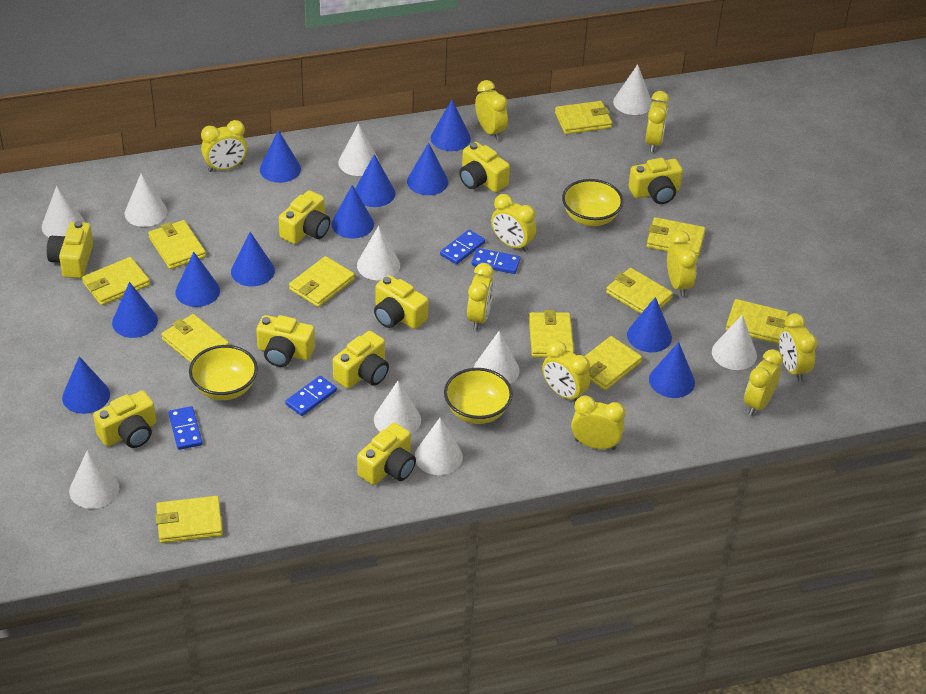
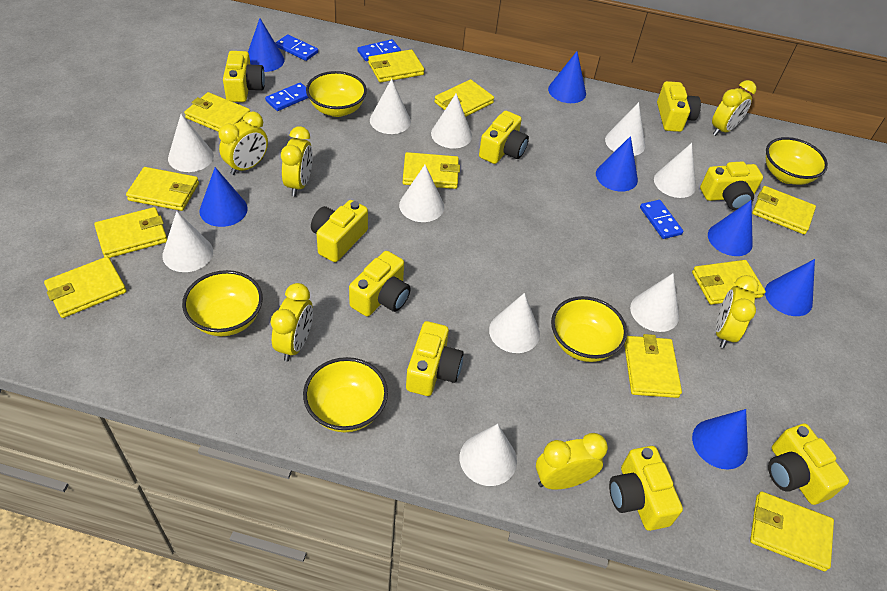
blue cone: [62,356,110,414] [112,282,158,338] [175,252,220,307] [231,232,275,286] [260,130,301,183] [332,185,374,239] [355,154,395,207] [407,143,448,195] [431,100,471,151] [627,297,672,352] [649,342,695,398] = 11 -> [200,167,248,227] [248,18,285,72] [548,51,586,103] [596,136,638,192] [692,409,748,469] [708,200,753,256] [765,259,815,316] = 7
yellow bowl: [189,345,258,400] [444,368,513,424] [562,179,623,226] = 3 -> [182,270,263,336] [303,357,388,432] [306,71,367,117] [551,296,627,362] [766,137,828,185] = 5
yellow clock: [201,120,247,172] [467,263,494,330] [475,80,508,140] [491,194,536,252] [542,340,590,401] [571,396,626,450] [645,91,669,152] [667,231,698,297] [744,349,783,416] [779,313,818,381] = 10 -> [219,111,268,175] [271,283,313,362] [281,126,313,196] [536,433,608,490] [712,80,756,136] [716,275,759,348] = 6

